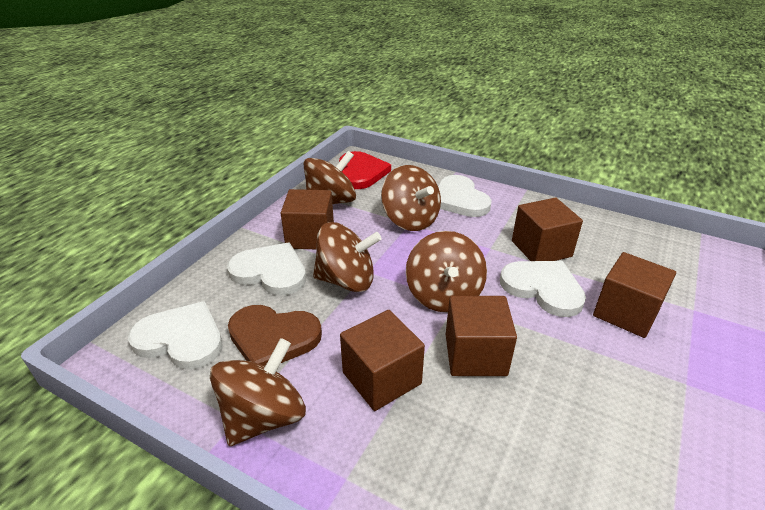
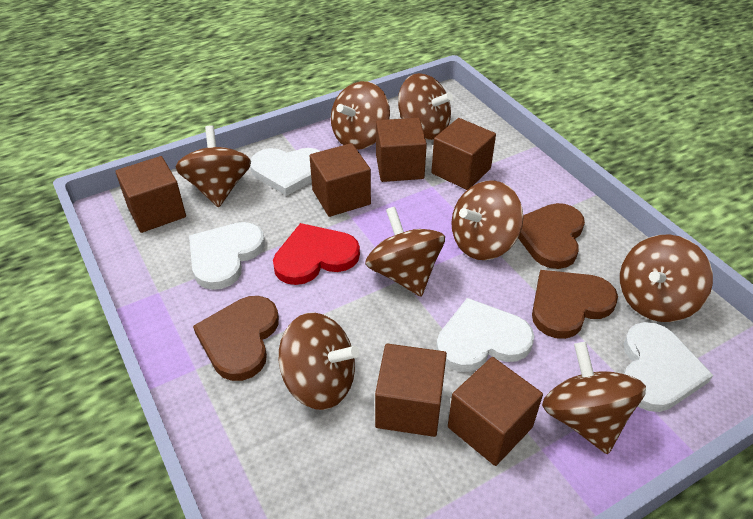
brown cube: [281,189,334,249] [340,310,425,411] [446,296,517,376] [512,197,583,261] [593,252,676,338] = 5 -> [115,156,186,233] [309,143,371,217] [375,344,447,437] [376,118,427,182] [431,118,496,190] [448,357,543,466] = 6
brown heart: [228,305,322,366] = 1 -> [193,296,279,381] [518,203,585,269] [532,270,618,339] = 3
brown spinning top: [210,338,306,446] [303,151,356,204] [313,222,382,292] [381,165,441,231] [406,231,487,313] = 5 -> [176,126,251,207] [279,312,359,410] [331,81,390,150] [365,207,445,296] [398,73,453,140] [451,181,523,260] [542,342,646,454] [620,234,713,322] = 8

